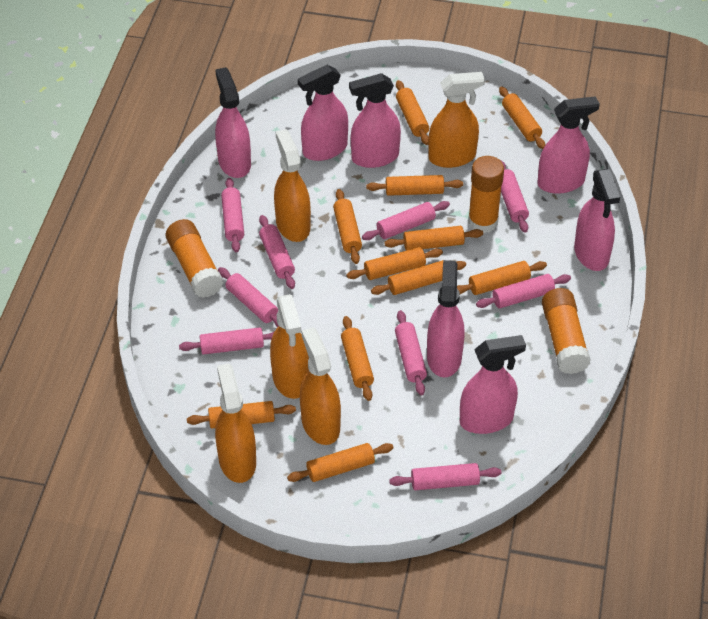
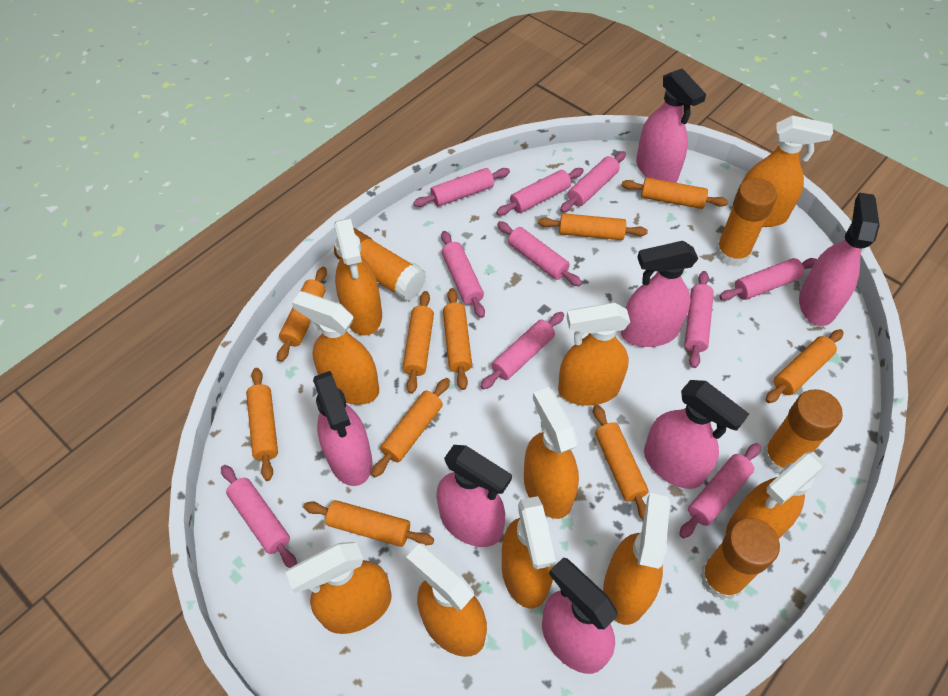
orange glue stick: [166,219,223,298] [468,156,504,233] [542,288,590,374] = 3 -> [334,228,426,301] [700,518,780,600] [715,178,777,267] [762,389,843,473] = 4
orange rolling pin: [187,401,296,429] [287,443,393,482] [333,189,362,264] [341,316,374,401] [347,247,443,280] [366,175,463,196] [371,260,466,295] [384,226,483,251] [396,80,429,145] [457,261,547,295] [499,86,545,149] = 11 -> [246,368,278,481] [277,267,327,362] [303,500,434,547] [371,378,450,477] [403,291,434,394] [443,288,472,390] [538,213,648,240] [593,405,649,520] [621,177,728,209] [766,329,843,403] = 10
orange spray bottle: [215,363,256,483] [270,294,309,399] [274,129,311,242] [300,327,341,445] [428,72,485,168] = 5 -> [286,542,392,634] [292,291,379,405] [334,218,382,336] [406,543,487,657] [502,496,556,609] [524,387,579,519] [558,302,630,406] [603,493,670,625] [726,452,827,538] [742,115,833,227] = 10
pink rolling pin: [179,327,275,355] [218,267,279,327] [221,178,244,252] [259,215,295,289] [362,201,450,240] [389,463,501,490] [395,310,427,395] [476,274,571,308] [500,160,529,233] = 9 -> [221,465,297,568] [413,168,510,207] [441,231,485,318] [480,312,564,390] [496,168,584,215] [497,221,582,286] [560,151,626,213] [679,443,761,538] [685,271,714,368] [719,258,817,301] = 10

